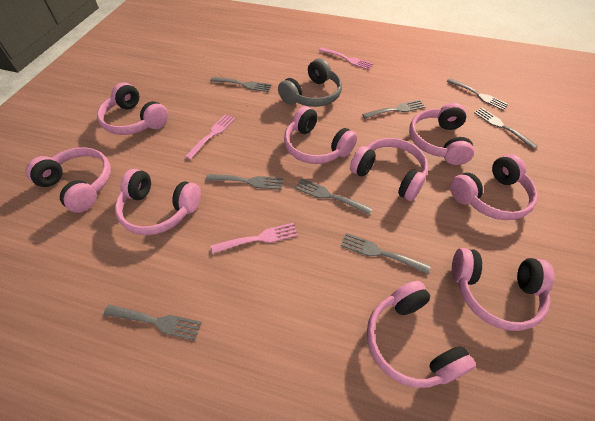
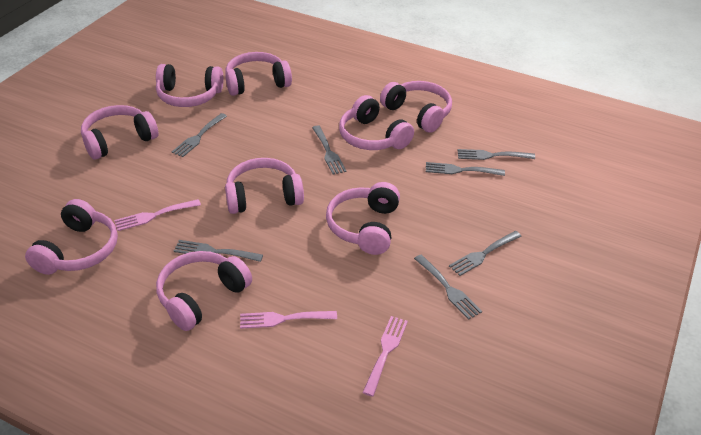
grey fork: [103,305,202,340] [206,174,283,190] [210,77,272,92] [295,178,373,215] [341,233,431,274] [362,100,425,119] [446,78,509,110] [474,108,538,149] = 8 -> [172,113,227,157] [174,240,263,262] [312,125,346,175] [414,255,482,320] [426,162,505,176] [449,231,522,276] [457,149,535,160] = 7
grey headphones: [278,58,342,107] = 1 -> none = 0

